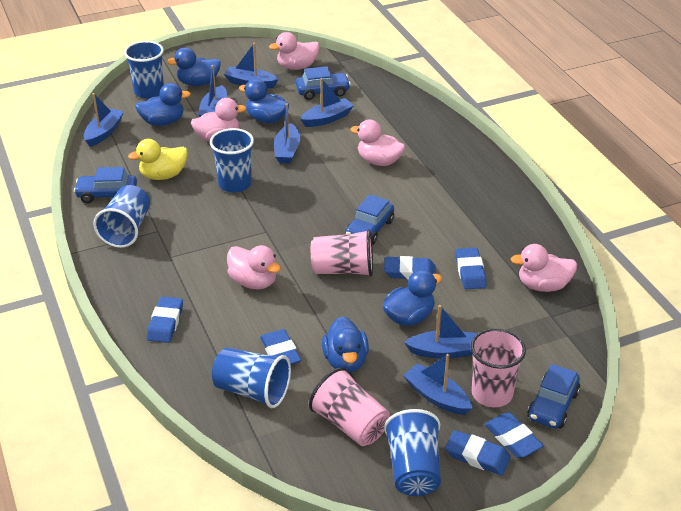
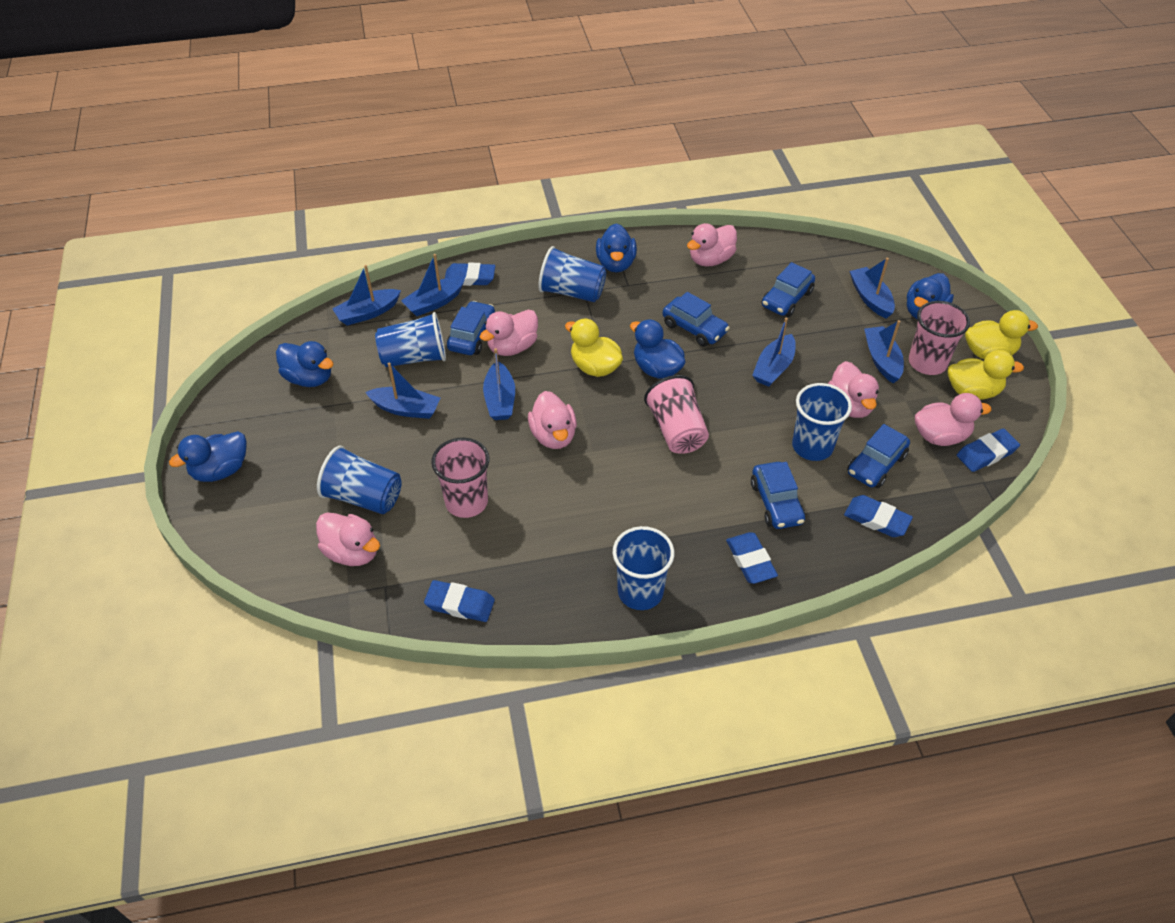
blue car: [74,167,137,203] [296,66,351,100] [345,194,394,245] [527,364,580,429] = 4 -> [447,301,495,355] [663,292,729,347] [751,462,805,529] [762,262,815,317] [847,424,910,488] = 5
blue eraser: [147,297,183,343] [260,329,301,365] [384,256,436,279] [445,430,511,475] [455,248,487,289] [485,412,544,458] = 6 -> [424,580,495,622] [445,263,495,286] [726,532,778,584] [844,495,913,537] [957,429,1020,472] = 5
pink duck: [191,98,246,142] [227,245,281,289] [269,32,320,70] [350,120,405,166] [511,244,577,292] = 5 -> [316,512,380,566] [480,310,538,356] [528,391,577,449] [687,223,737,267] [828,361,879,418] [915,393,991,446] = 6
yellow duck: [128,139,188,180] = 1 -> [565,319,623,377] [948,350,1024,400] [965,310,1038,359] = 3

